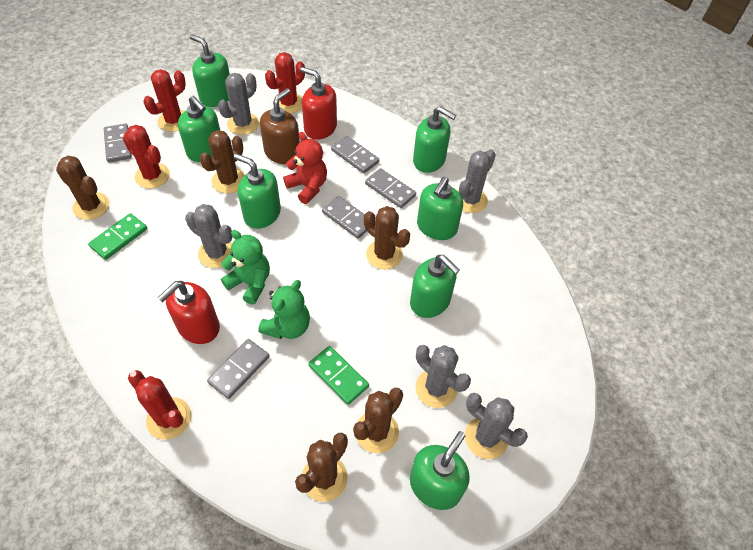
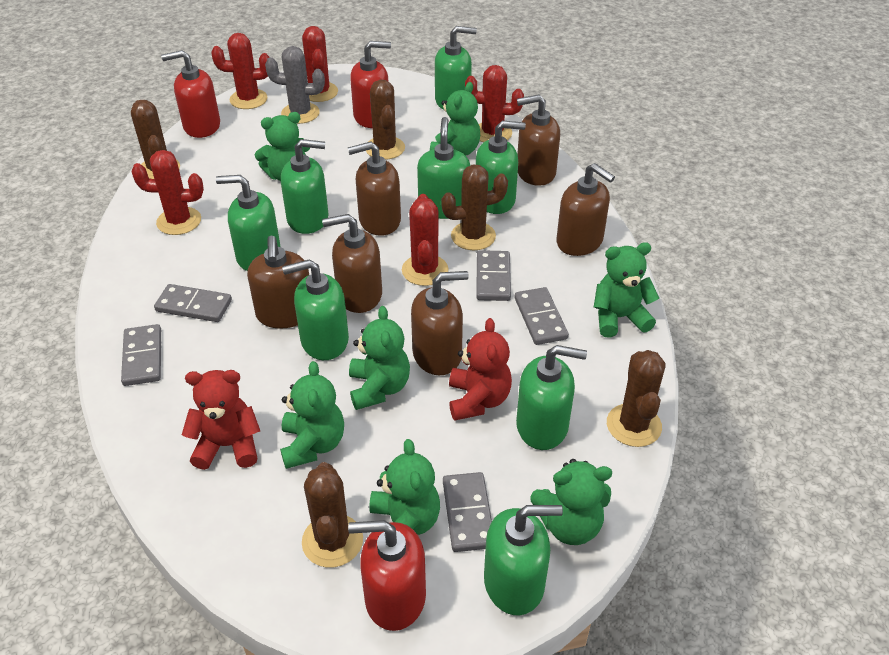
brown soap dispenser: [260,88,300,164] = 1 -> [247,236,309,329] [322,214,382,313] [348,141,401,236] [411,271,469,375] [517,94,560,186] [556,163,615,256] = 6
green domino: [88,213,147,260] [308,346,369,405] = 2 -> none = 0
green soap dispenser: [178,96,220,162] [190,34,230,107] [234,154,281,229] [410,255,460,318] [410,431,470,510] [413,106,456,173] [417,177,463,240] = 7 -> [216,175,281,271] [281,139,329,234] [282,259,349,360] [417,117,470,219] [435,26,477,110] [476,120,526,214] [484,505,563,615] [516,345,587,450] = 8
green teddy bear: [221,230,270,304] [258,280,310,339] = 2 -> [255,112,310,181] [280,361,344,469] [349,306,410,410] [369,439,440,535] [430,82,480,155] [530,459,612,545] [594,242,659,338] = 7
grey cactus: [185,204,232,268] [218,73,259,135] [415,345,471,408] [457,149,496,213] [465,393,528,459] = 5 -> [265,46,325,124] = 1
red cactus: [123,125,170,188] [128,370,191,440] [144,69,186,132] [265,52,305,114] = 4 -> [131,150,204,235] [211,33,270,109] [302,26,338,102] [402,194,448,286] [465,65,524,142] = 5
red soap dispenser: [158,281,220,344] [300,67,337,140] = 2 -> [161,50,220,138] [348,520,426,631] [350,41,391,128] = 3
red teddy bear: [283,132,327,204] = 1 -> [182,370,260,470] [449,318,512,421] = 2

